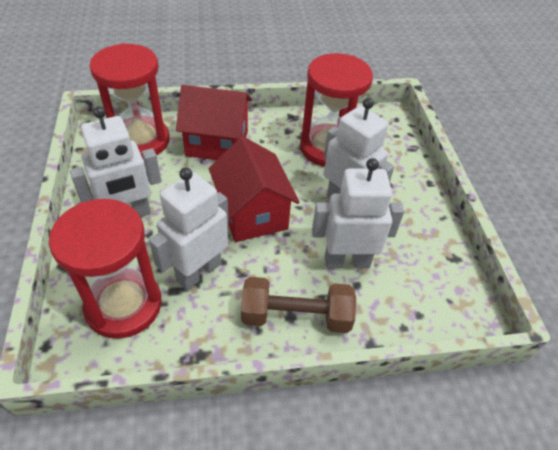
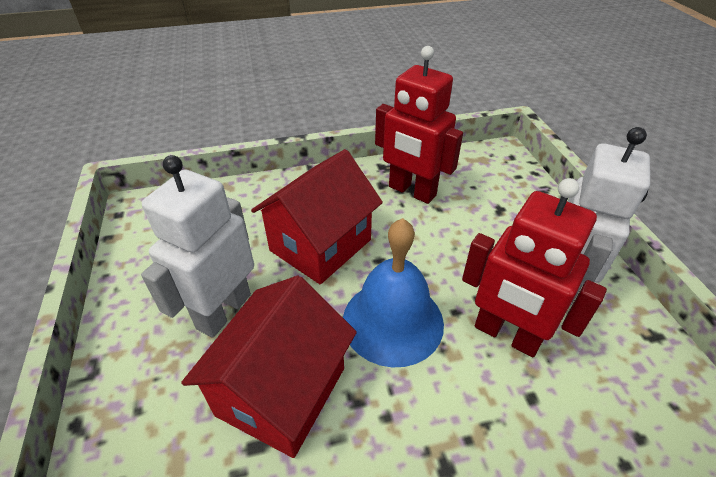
blue bell: none = 0 -> [343,218,444,367] = 1
brown dumbbell: [241,277,356,333] = 1 -> none = 0
red hourglass: [49,199,162,339] [90,43,170,158] [300,53,373,167] = 3 -> none = 0
red robot: none = 0 -> [375,46,463,204] [462,178,607,357] = 2
white robot: [70,106,161,217] [149,167,229,290] [312,158,404,268] [324,98,394,198] = 4 -> [141,155,254,338] [568,127,650,306] = 2

